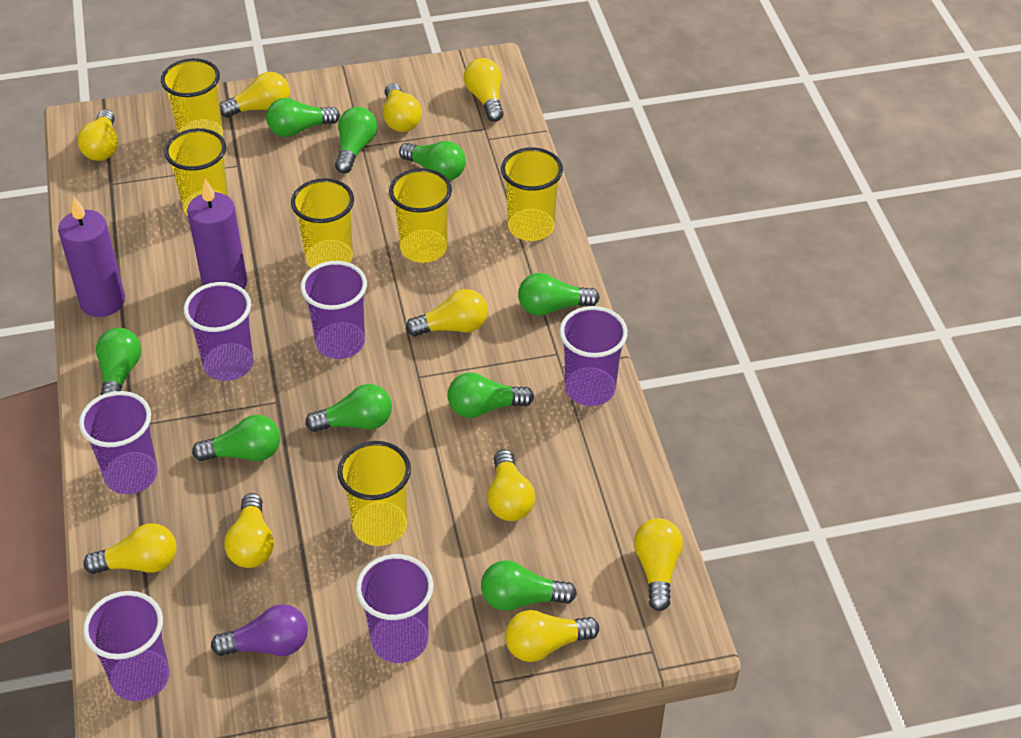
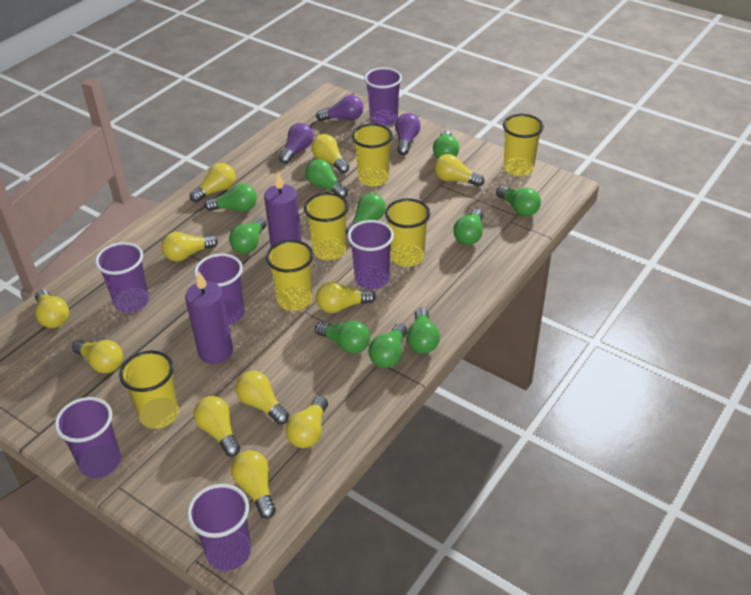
green light bulb: [96,328,142,395] [192,415,280,461] [266,98,340,137] [305,384,392,432] [335,107,377,173] [399,141,466,181] [448,373,534,418] [481,560,577,611] [518,273,600,316] = 9 -> [204,184,257,212] [229,217,267,254] [306,159,348,198] [315,321,370,354] [346,193,386,235] [368,323,407,368] [407,308,440,354] [433,130,459,158] [453,209,483,245] [496,186,541,216] = 10
purple light bulb: [211,604,308,656] = 1 -> [279,123,314,164] [316,95,363,121] [395,113,421,155] = 3
yellow light bulb: [77,109,118,161] [83,523,177,574] [220,72,290,118] [224,493,274,568] [383,83,422,132] [406,289,488,337] [464,58,504,122] [487,450,535,521] [505,610,599,662] [634,518,683,611] = 10 -> [35,290,69,328] [72,340,123,373] [161,232,218,262] [190,163,235,202] [194,396,240,457] [231,450,276,519] [235,371,289,424] [285,396,328,448] [311,134,349,173] [316,282,376,313] [434,154,484,187] = 11

